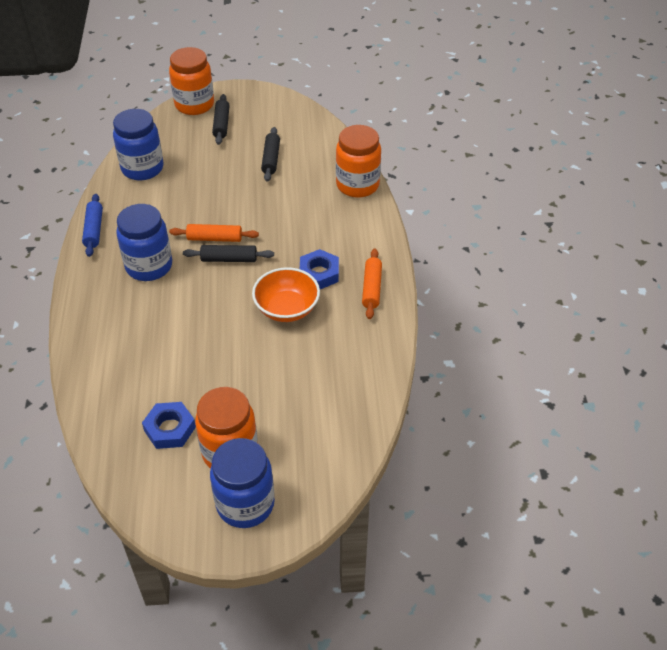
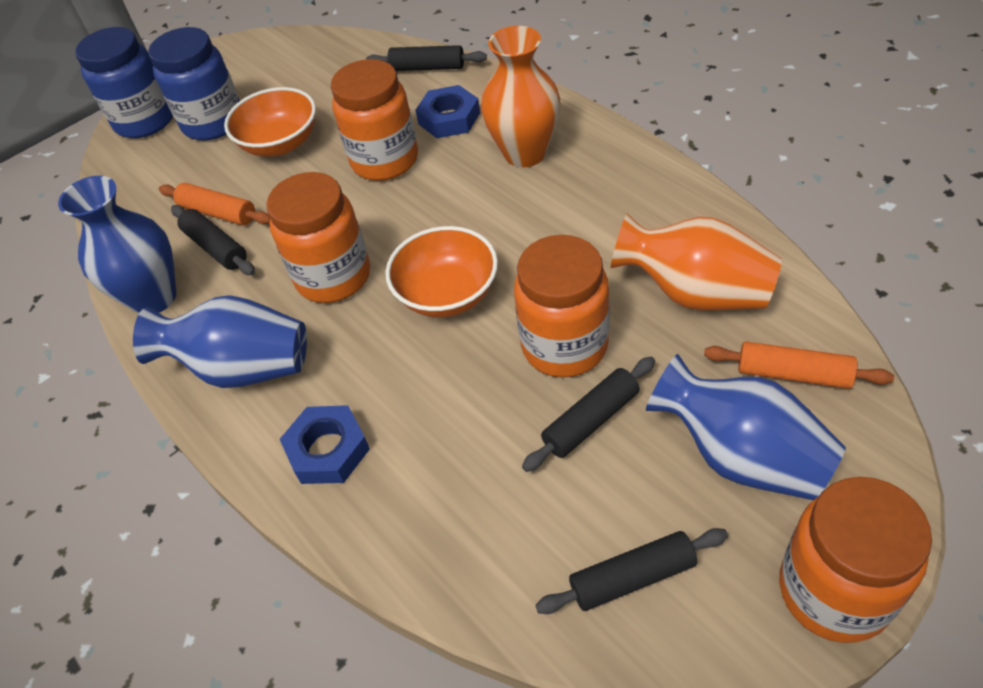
black rolling pin: [183,245,274,262] [212,94,230,145] [261,127,280,182] = 3 -> [171,205,255,275] [366,45,487,71] [522,357,655,472] [535,528,728,614] = 4
blue jar: [113,109,164,180] [116,204,172,281] [210,438,275,528] = 3 -> [75,27,173,138] [148,27,240,140] = 2
blue rolling pin: [82,194,103,257] = 1 -> none = 0
blue vase: none = 0 -> [58,176,176,314] [133,295,307,388] [646,354,846,500] = 3
orange bowl: [252,267,320,322] = 1 -> [224,87,316,156] [385,226,498,317] = 2
orange jar: [169,47,214,115] [195,387,258,469] [336,125,381,198] = 3 -> [266,172,370,303] [331,59,418,181] [514,235,610,377] [779,477,932,643] = 4
orange vase: none = 0 -> [481,26,561,167] [611,213,782,310] = 2

